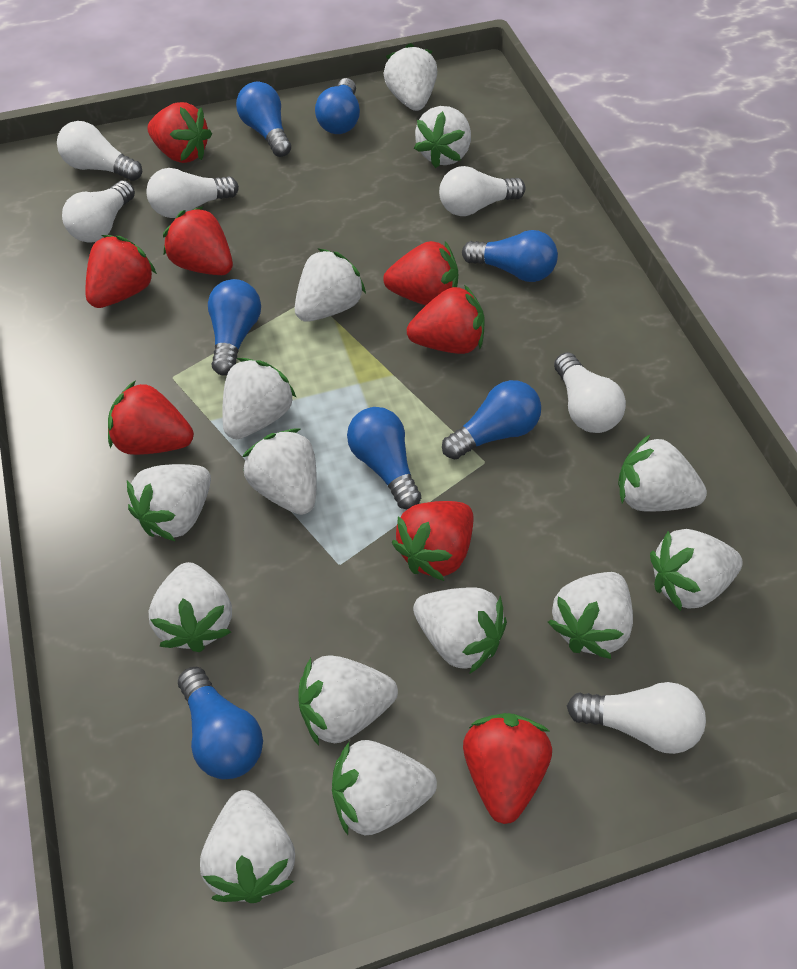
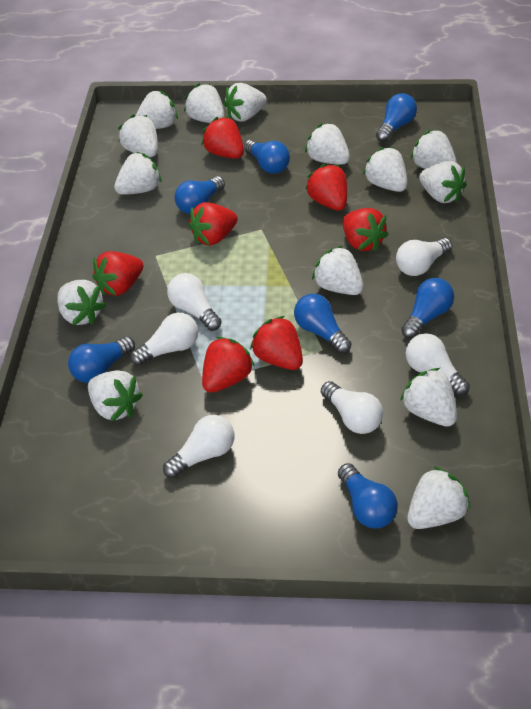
red strawberry: [85,235,157,308] [108,380,194,455] [147,102,212,163] [163,206,233,275] [383,241,458,305] [392,501,474,581] [407,285,485,354] [463,713,552,824] = 8 -> [92,251,144,296] [188,202,238,246] [201,117,244,159] [202,337,255,393] [250,316,303,370] [305,164,347,211] [343,208,389,252] = 7

